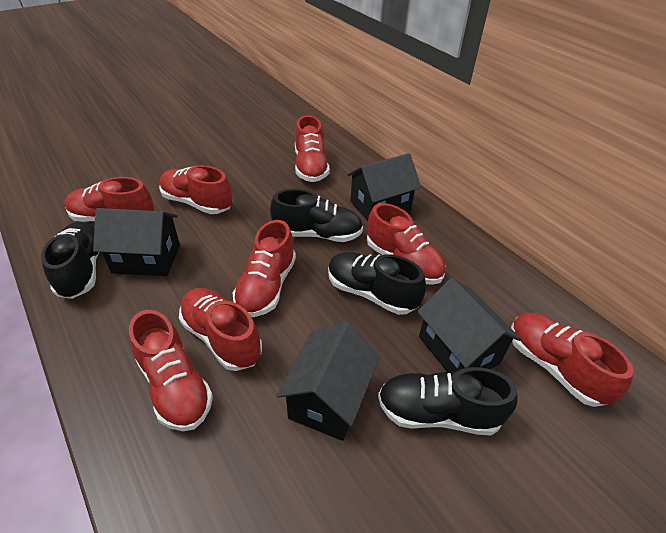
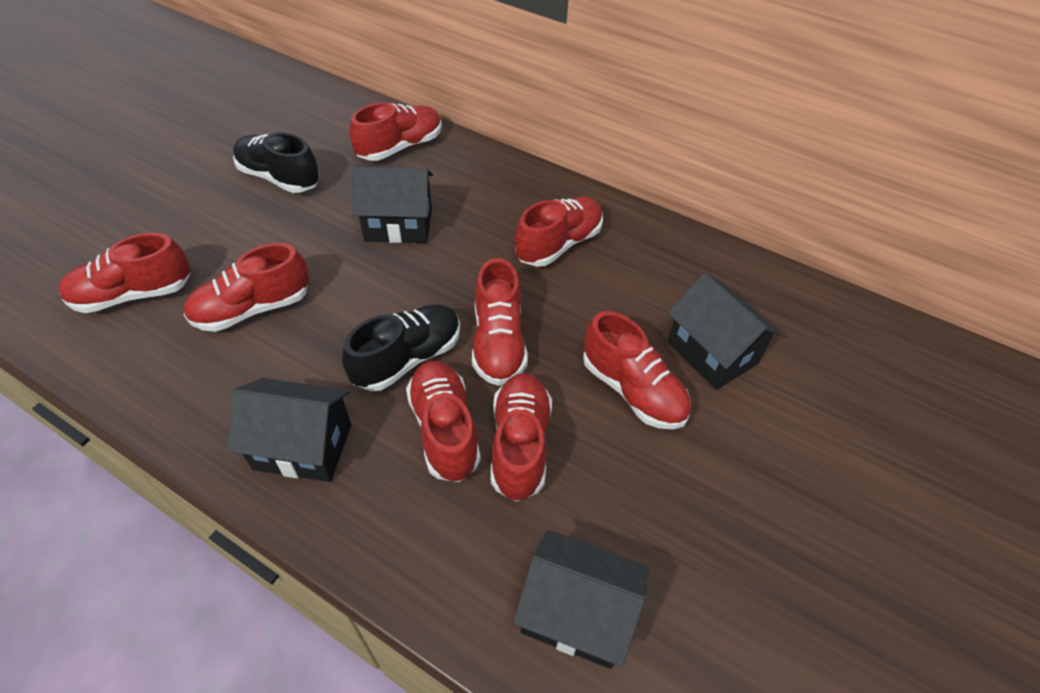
black shoe: [41,222,99,299] [270,189,363,242] [328,252,426,315] [378,367,517,436] = 4 -> [233,132,320,193] [342,304,460,391] = 2

